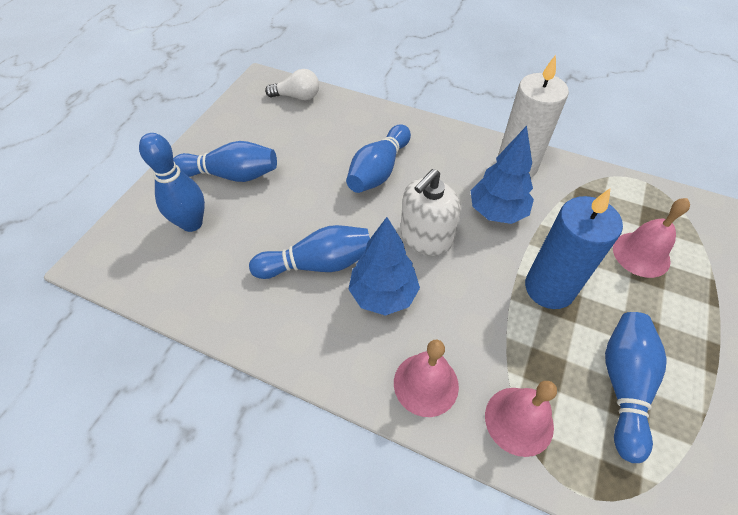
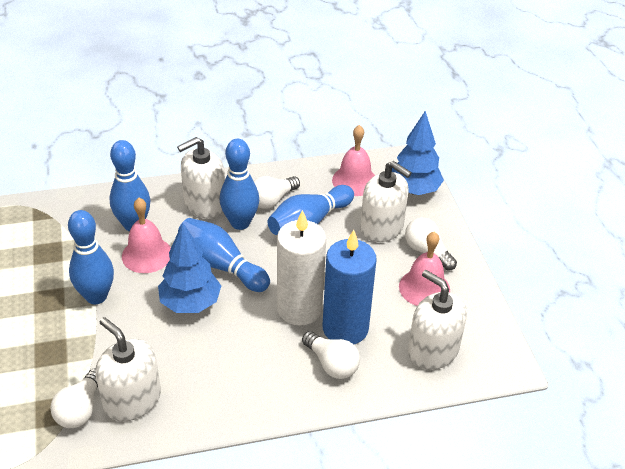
white light bulb: [265,69,319,100] = 1 -> [50,368,98,428] [254,176,300,209] [302,331,360,379] [405,217,457,271] = 4
white soap dispenser: [400,169,461,256] = 1 -> [95,317,161,422] [177,137,225,219] [360,161,412,242] [408,270,467,370] = 4

